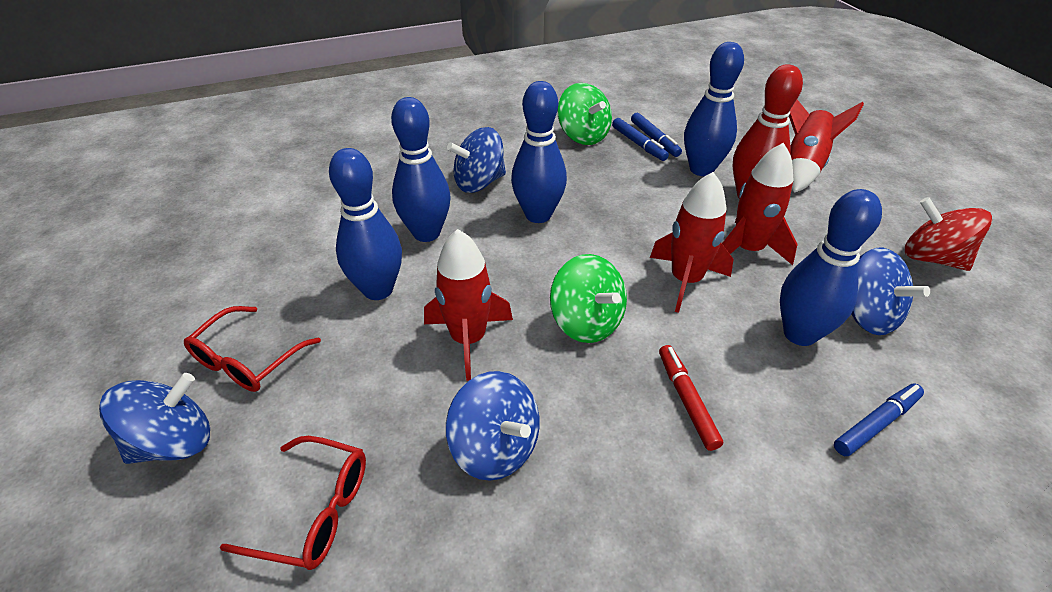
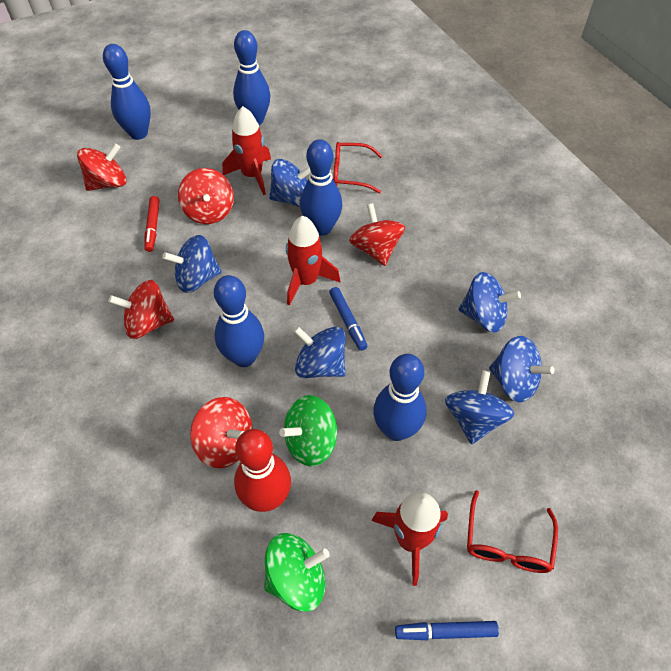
blue marker: [612,118,669,161] [631,113,682,157] [834,383,924,456] = 3 -> [329,287,367,351] [395,621,499,640] = 2
blue spinning top: [99,373,210,464] [446,371,540,481] [447,127,506,193] [851,248,930,335] = 4 -> [162,235,222,293] [269,159,310,207] [293,326,346,378] [445,371,514,444] [459,272,521,333] [489,336,554,402] = 6
red rocket: [424,229,513,381] [650,172,734,313] [722,143,798,265] [789,100,864,193] = 4 -> [222,106,271,195] [286,216,340,306] [371,492,448,586] = 3
red spinning top: [905,197,992,271] = 1 -> [77,144,127,191] [108,280,174,339] [178,168,234,224] [190,397,252,468] [349,203,405,266] = 5

